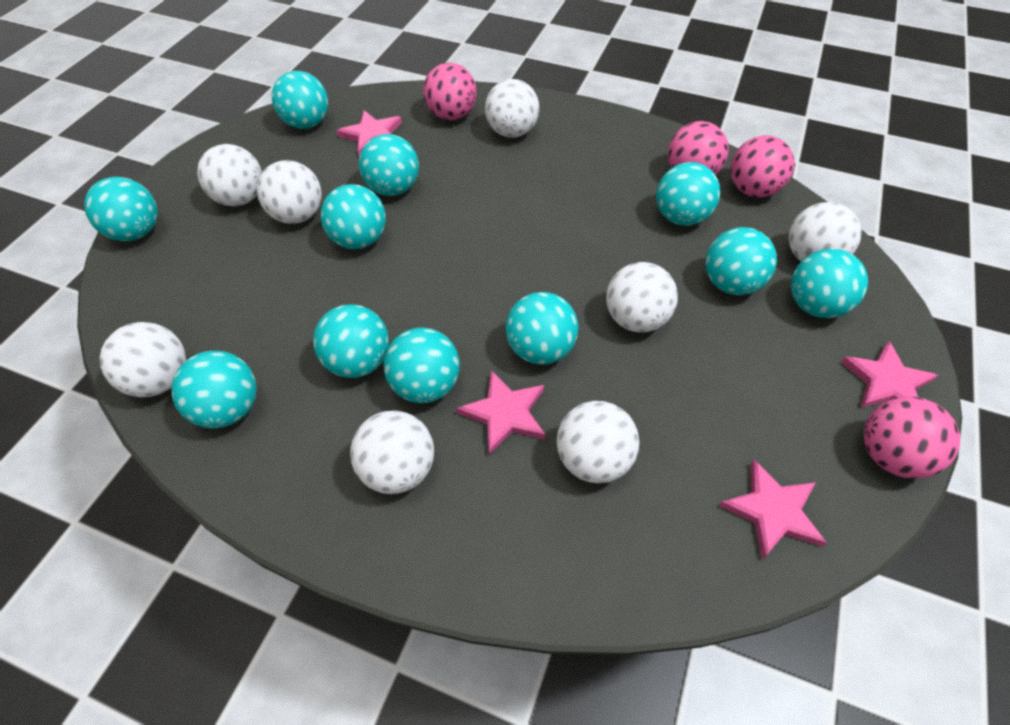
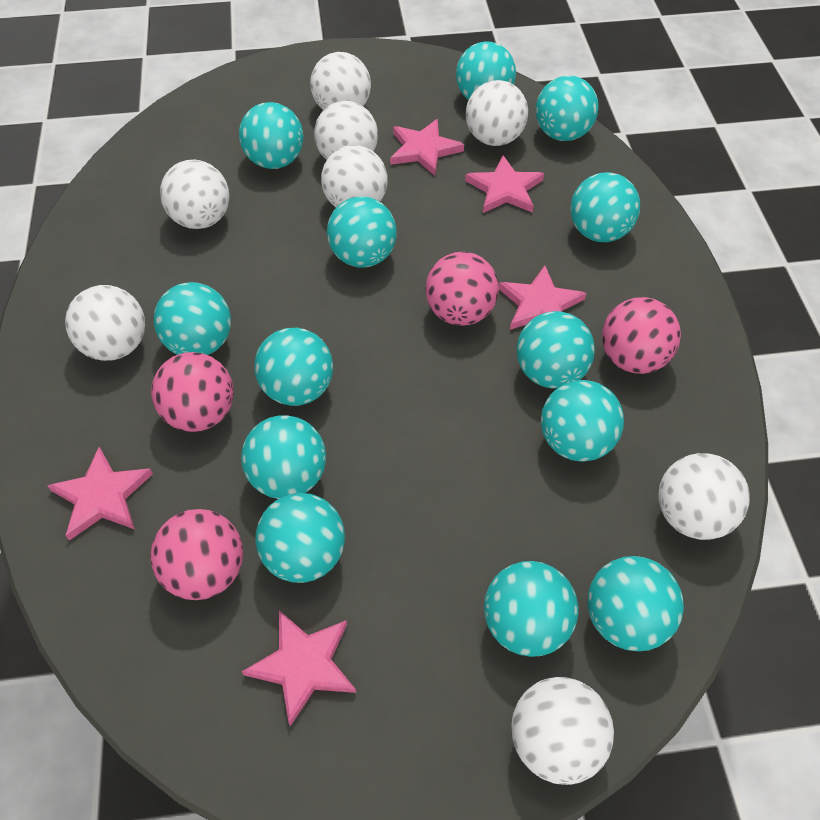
pink star: [336,110,402,157] [456,370,546,455] [719,460,827,559] [841,341,939,408] = 4 -> [47,447,153,541] [242,610,356,726] [390,119,464,176] [465,155,544,213] [499,266,586,330] = 5
turquoise ball: [84,177,158,241] [171,351,257,428] [272,71,328,129] [313,304,389,378] [321,184,386,249] [359,134,419,196] [384,328,460,403] [506,292,578,365] [656,162,720,226] [706,227,777,295] [791,249,868,318] = 11 -> [154,282,231,355] [239,102,303,169] [241,415,326,499] [254,328,333,406] [255,493,345,583] [327,196,397,268] [456,41,516,100] [484,561,579,657] [517,311,595,389] [535,76,599,141] [541,380,624,462] [570,172,640,242] [588,556,684,651] = 13

